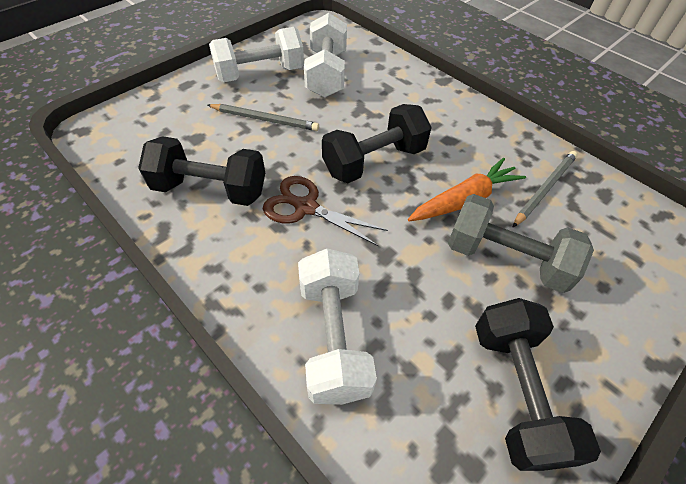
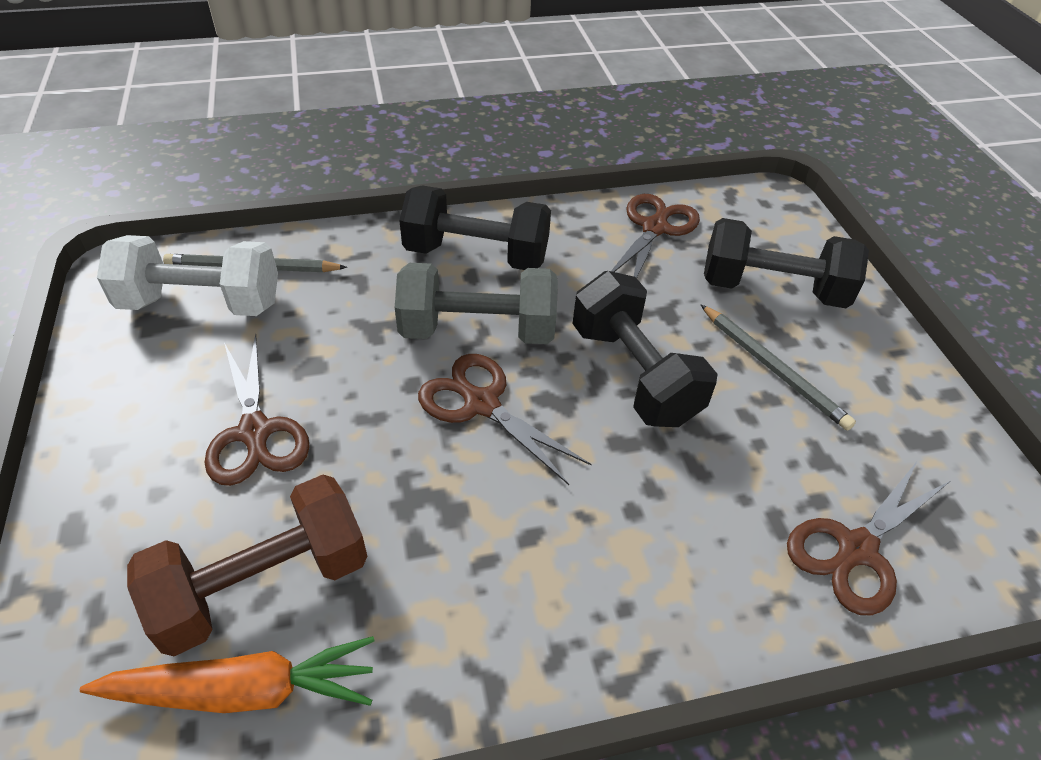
brown dumbbell: none = 0 -> [127,475,368,656] = 1
brown scissors: [263,176,388,246] = 1 -> [204,334,310,486] [418,354,592,485] [611,194,700,278] [787,460,950,615] = 4
white dumbbell: [209,27,304,82] [298,249,377,405] [304,13,347,98] = 3 -> [97,235,278,316] = 1

